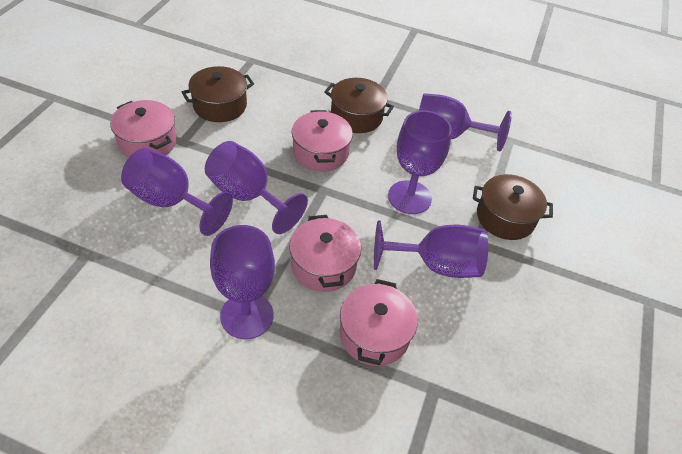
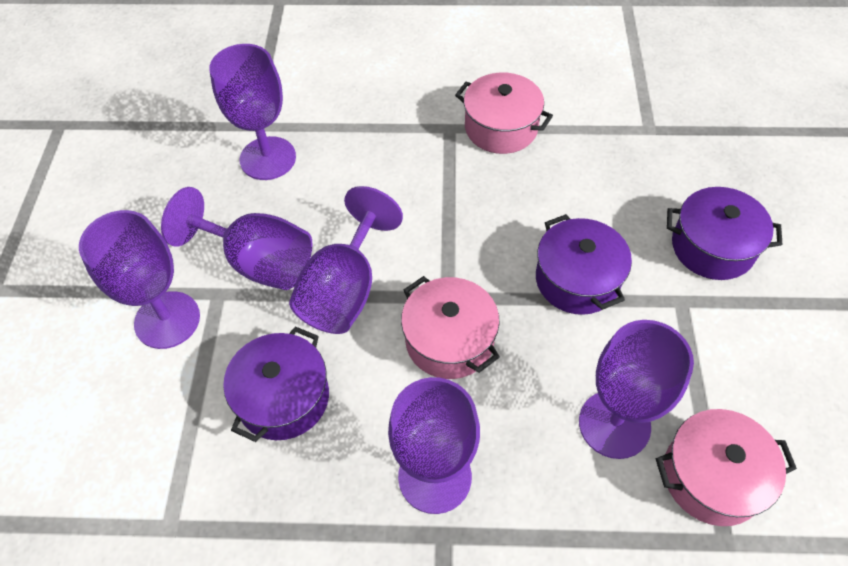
brown pot: [182,66,254,122] [324,78,394,133] [473,174,553,240] = 3 -> none = 0
pink pot: [110,100,177,158] [289,215,361,292] [292,110,353,172] [339,279,418,366] = 4 -> [401,276,500,379] [455,73,553,154] [656,409,797,526] = 3
purple pot: none = 0 -> [223,326,329,442] [536,214,632,315] [667,187,783,280] = 3

